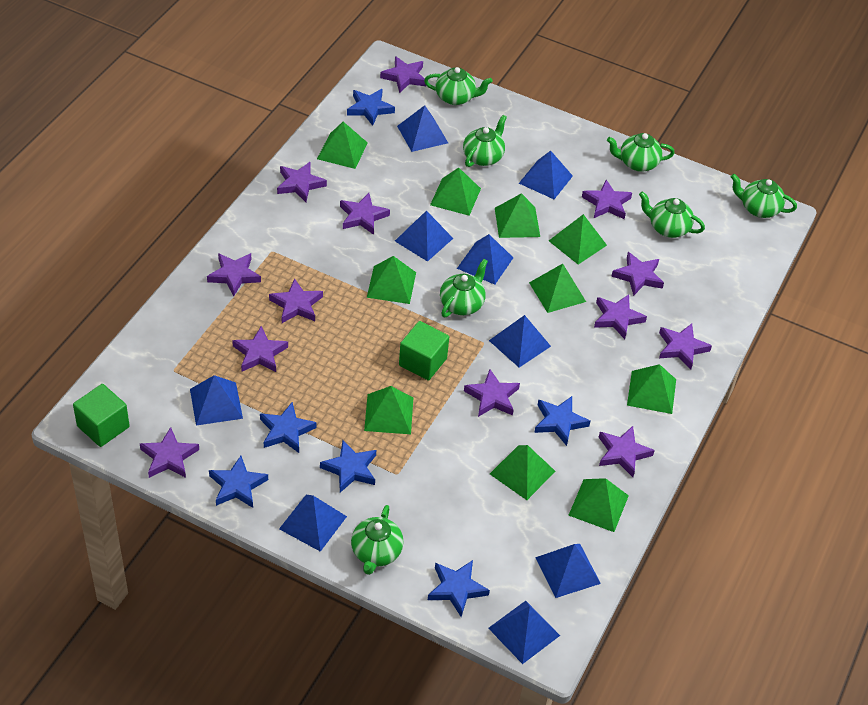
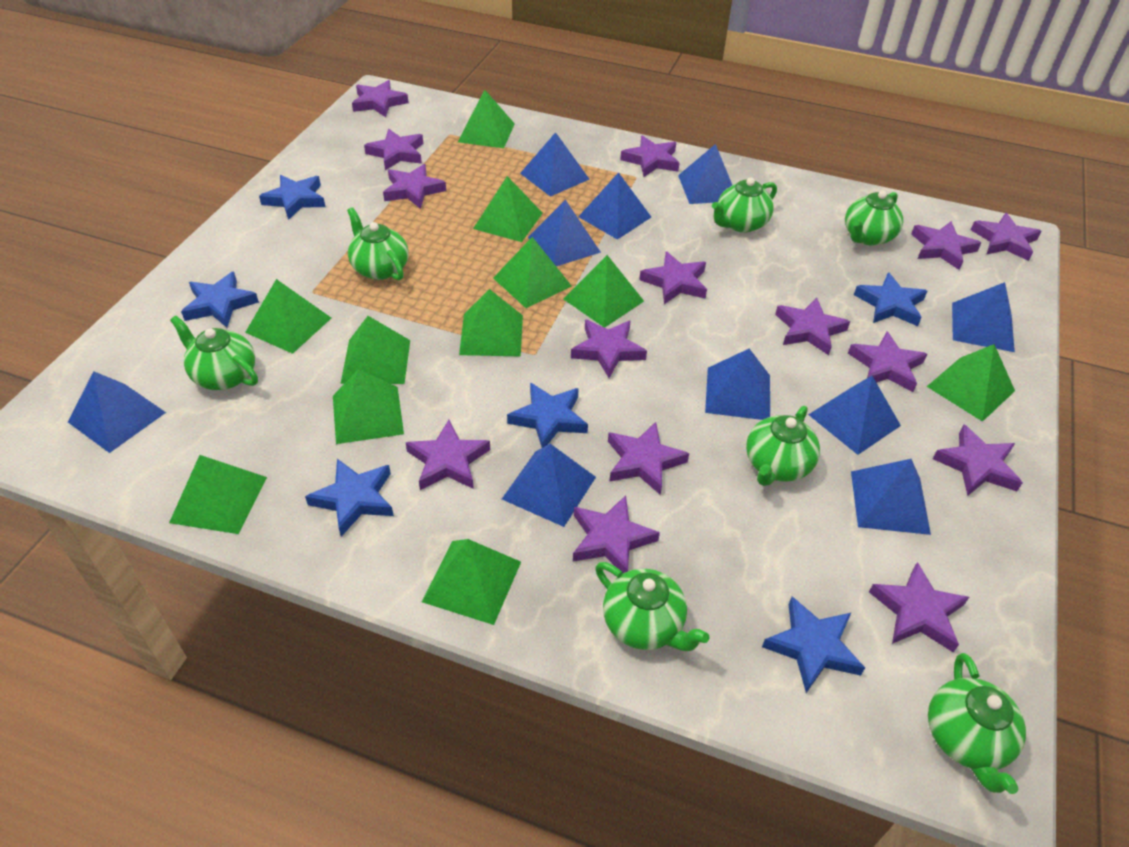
blue pyramid: [190,375,243,426] [279,495,347,552] [395,211,453,262] [397,105,448,152] [457,234,513,285] [488,601,560,664] [489,315,551,367] [519,151,573,199] [535,544,601,598] = 9 -> [68,371,166,453] [502,444,596,527] [520,132,590,197] [528,200,601,266] [578,172,651,240] [678,144,732,204] [705,349,770,420] [808,376,901,455] [851,459,931,535] [952,282,1015,352] = 10
green cube: [73,384,130,447] [399,321,449,381] = 2 -> none = 0
green pyramid: [317,122,368,169] [364,386,413,434] [367,256,416,304] [430,168,481,216] [490,445,555,500] [495,193,540,238] [529,264,586,313] [549,214,607,265] [568,478,629,532] [627,364,676,414] = 10 -> [169,455,267,534] [245,279,331,354] [333,369,404,444] [340,316,410,384] [422,539,521,625] [458,90,515,148] [459,289,523,356] [473,176,543,242] [493,237,572,308] [564,255,644,328] [927,344,1015,422] = 11
purple star: [140,427,199,478] [207,253,261,296] [232,326,288,372] [269,278,323,323] [277,162,327,202] [340,193,390,235] [380,56,426,93] [464,369,520,417] [582,180,632,219] [594,294,647,339] [599,426,655,477] [611,252,664,296] [659,323,712,370] = 13 -> [352,80,409,117] [364,129,423,170] [383,164,446,209] [406,420,490,490] [571,320,647,378] [573,495,660,573] [608,422,689,495] [620,135,679,177] [639,251,707,304] [775,298,850,355] [848,331,927,392] [869,562,969,652] [911,221,981,270] [933,425,1023,495] [971,213,1041,261] = 15

